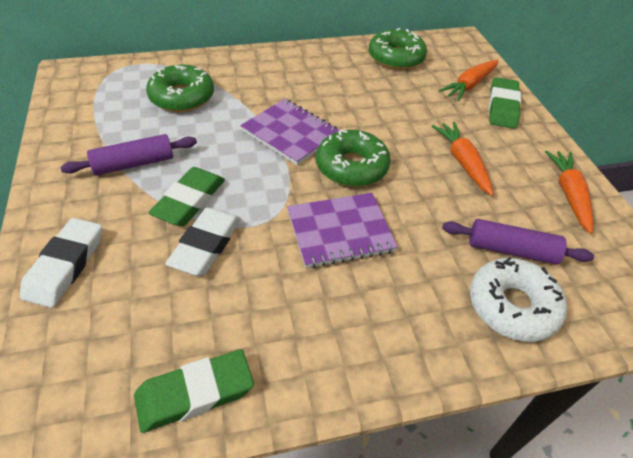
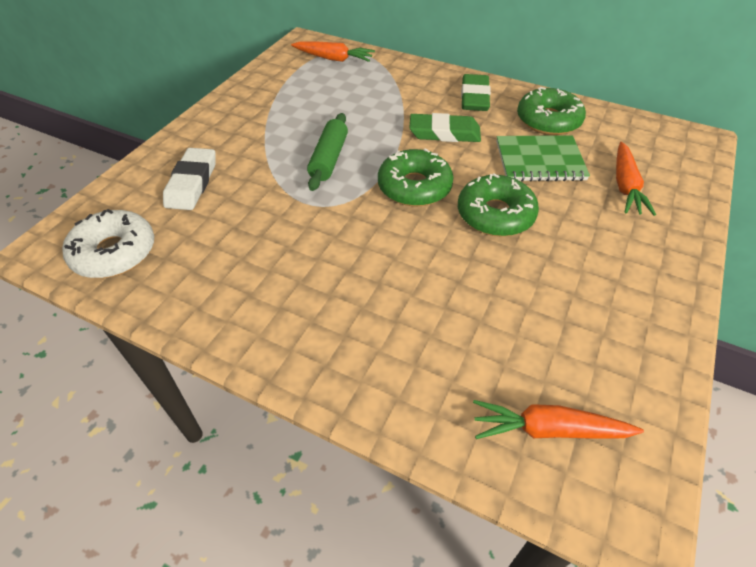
green eraser: [134,349,254,433] [148,167,225,226] [489,77,521,129] = 3 -> [409,113,481,142] [461,74,491,111] = 2
green notebook: none = 0 -> [496,135,590,182] = 1
green rolling pin: none = 0 -> [307,113,348,191] = 1
purple notebook: [240,99,340,165] [287,193,398,268] = 2 -> none = 0
purple rolling pin: [60,134,197,176] [442,219,594,264] = 2 -> none = 0
white eraser: [20,218,102,308] [165,207,241,276] = 2 -> [163,148,216,210] = 1

